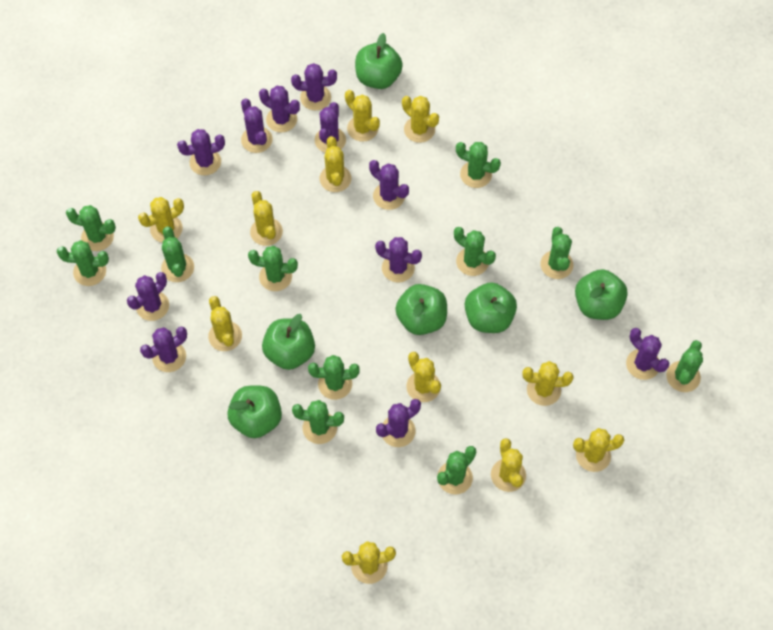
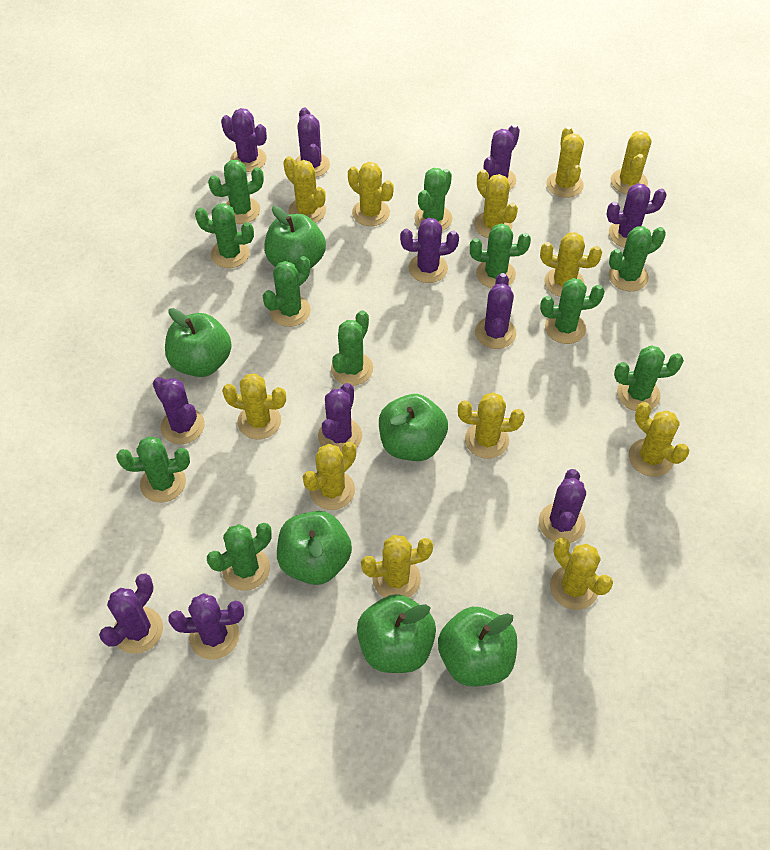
yellow cactus: [138,197,184,243] [208,296,242,351] [250,191,283,246] [320,136,351,192] [342,541,396,584] [345,90,380,142] [402,96,439,143] [406,352,441,402] [491,438,526,492] [523,361,573,406] [573,428,624,472] = 11 -> [222,373,286,440] [283,156,326,223] [303,442,356,510] [348,162,394,226] [361,535,433,598] [458,392,525,459] [474,169,518,238] [540,232,602,297] [546,126,584,198] [550,538,613,610] [611,131,651,194] [629,402,689,477] = 12

